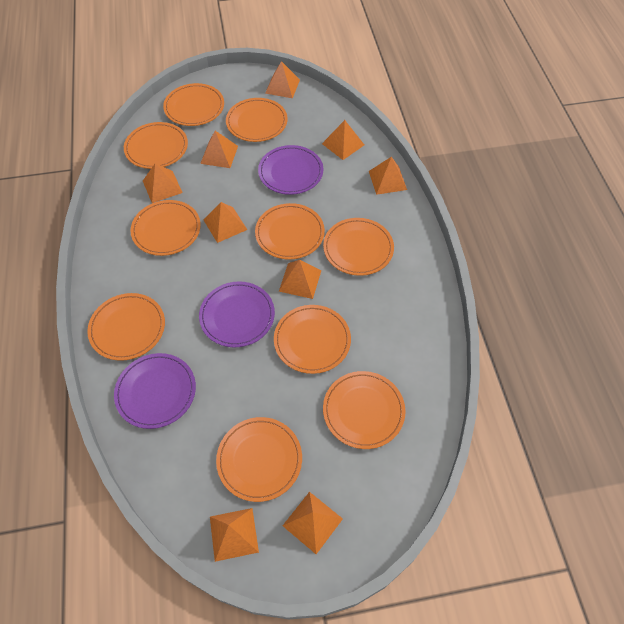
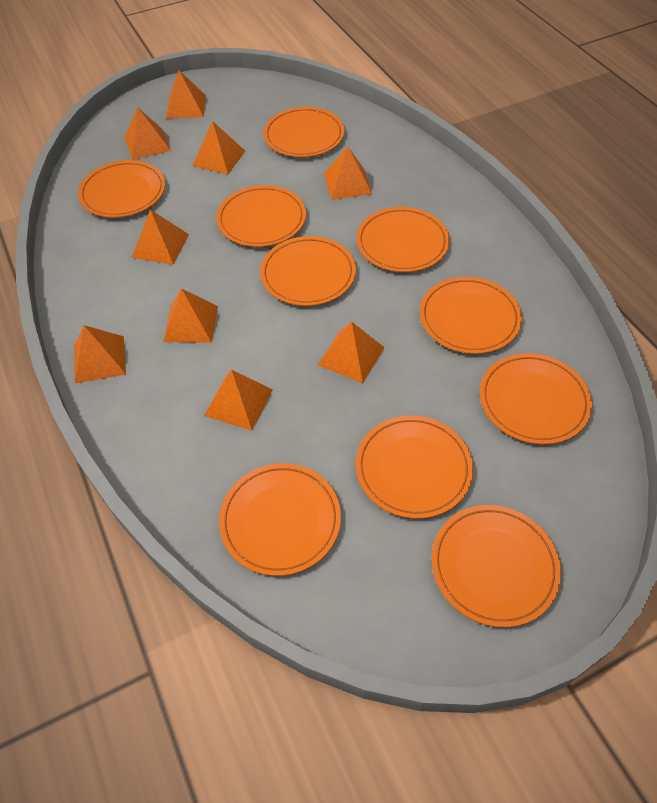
purple plate: [114,353,196,429] [199,281,275,347] [258,145,323,195] = 3 -> none = 0

